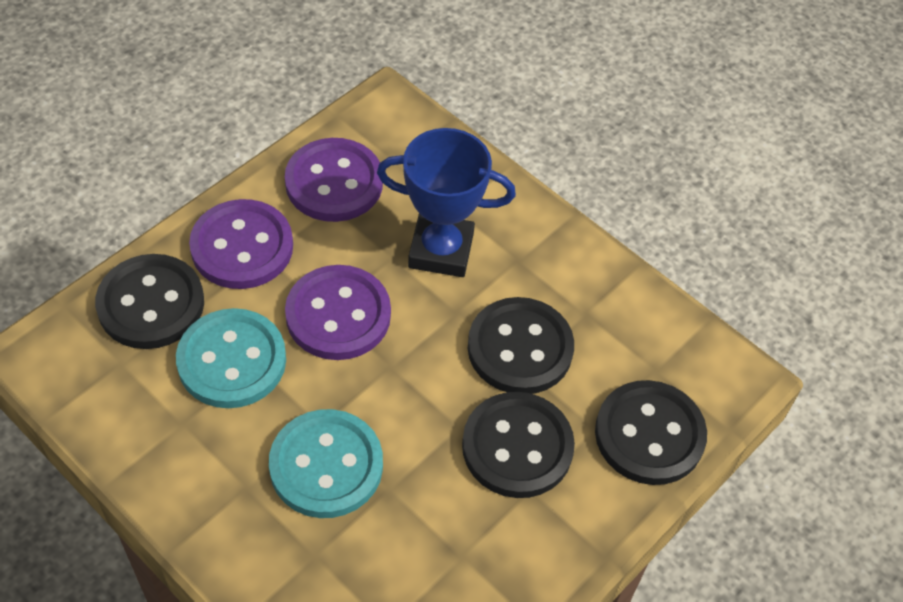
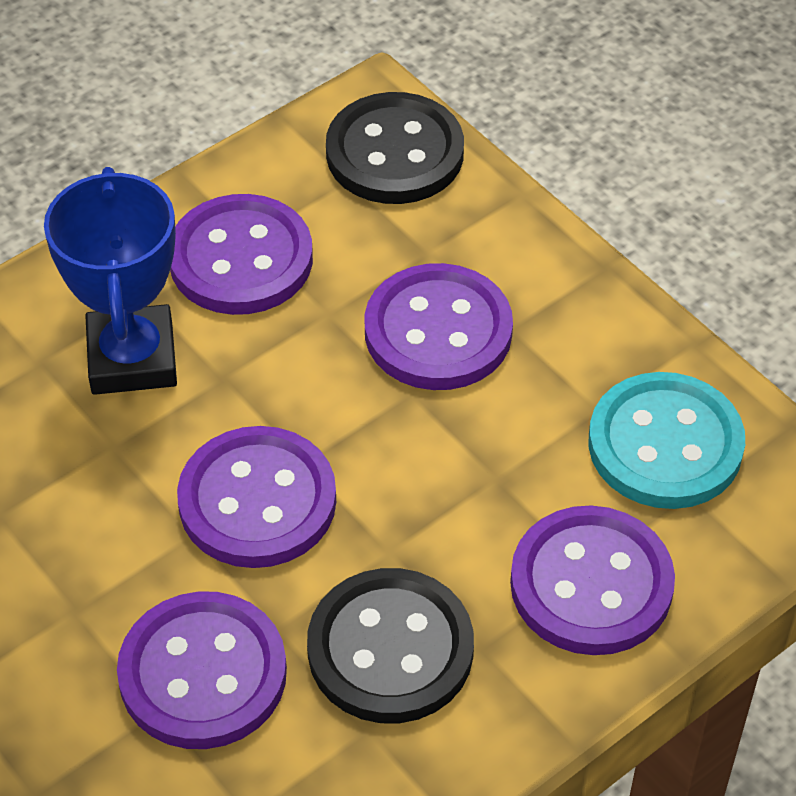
black button: [95,254,204,349] [462,392,575,498] [468,297,574,394] [595,380,707,485] = 4 -> [307,568,474,723] [326,92,464,204] = 2
purple button: [189,199,293,289] [285,138,383,222] [285,265,391,360] = 3 -> [117,591,287,749] [170,194,313,315] [177,426,336,568] [364,263,513,390] [510,506,675,655] = 5
turquoise button: [176,308,286,408] [269,409,383,518] = 2 -> [588,372,745,509] = 1

